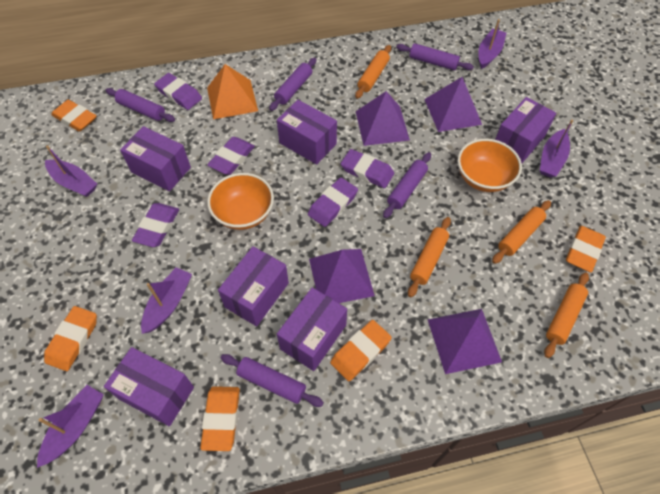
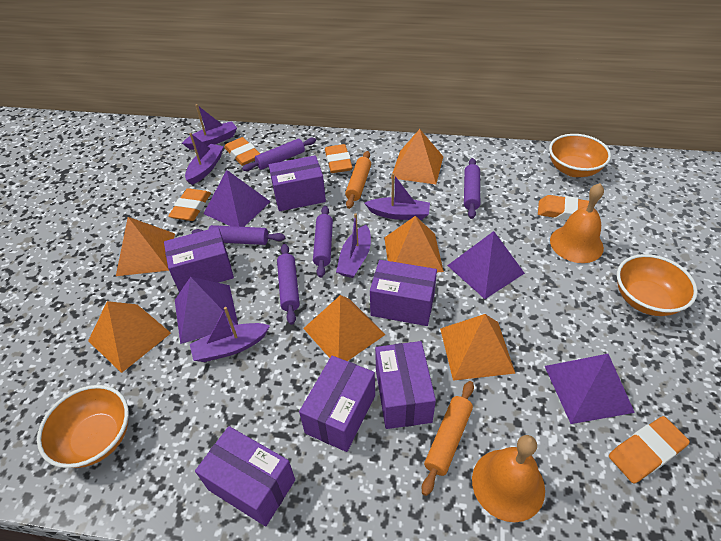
orange bell: none = 0 -> [472,435,545,522] [550,183,604,263] = 2
orange bowl: [207,173,274,230] [458,139,522,192] = 2 -> [37,385,129,468] [549,134,611,177] [617,254,698,316] = 3
orange pyramid: [207,64,258,119] = 1 -> [88,301,171,373] [116,217,175,276] [303,295,385,361] [384,216,444,272] [391,129,443,184] [440,314,516,381] = 6
orange rolling pin: [355,45,391,99] [408,217,451,297] [492,200,551,264] [544,272,589,358] = 4 -> [345,151,371,209] [422,381,474,496] = 2
purple eraser: [132,203,179,247] [154,73,202,110] [207,137,255,175] [308,177,358,227] [341,149,394,188] = 5 -> none = 0

